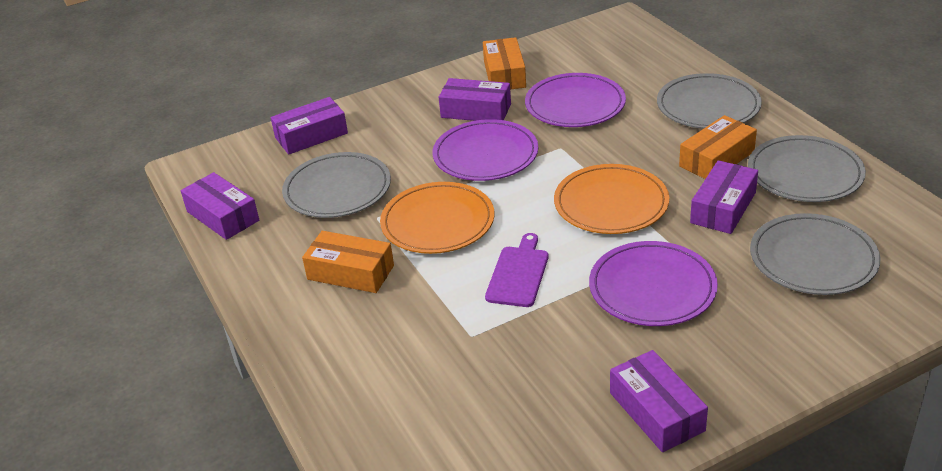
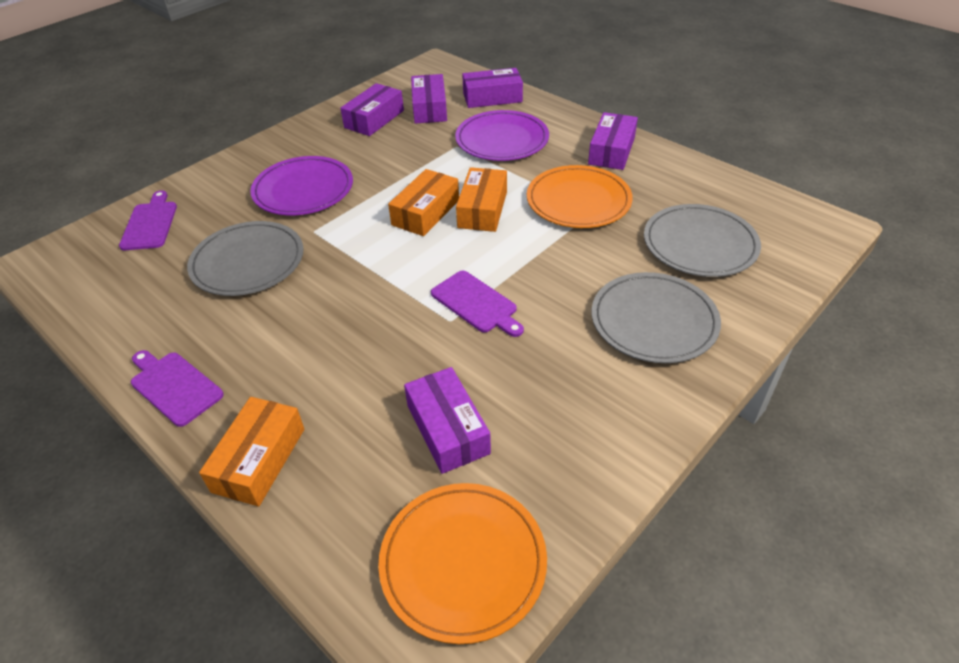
grey plate: [282,152,391,218] [657,73,762,129] [748,135,866,202] [750,213,881,295] = 4 -> [187,221,304,296] [591,272,721,363] [644,204,761,277] = 3
purple cutting board: [485,233,548,307] = 1 -> [119,190,177,250] [131,350,224,427] [431,270,524,337] = 3
purple plate: [433,119,538,181] [525,73,626,127] [589,241,718,326] = 3 -> [250,156,353,215] [455,110,549,161] = 2

